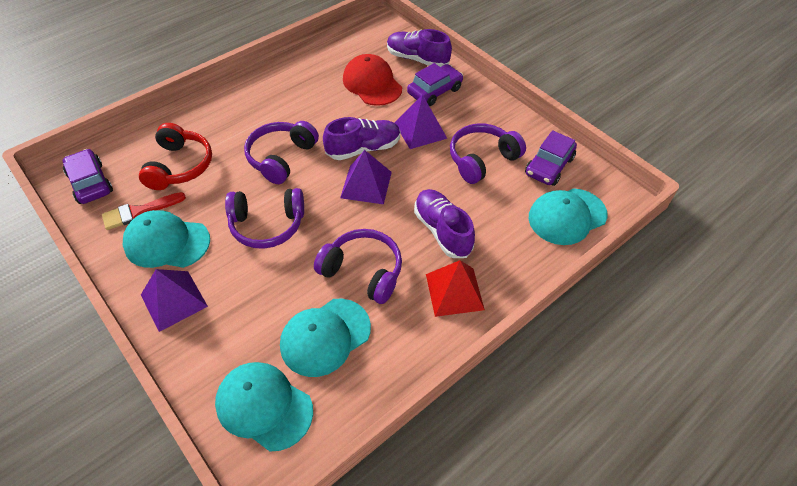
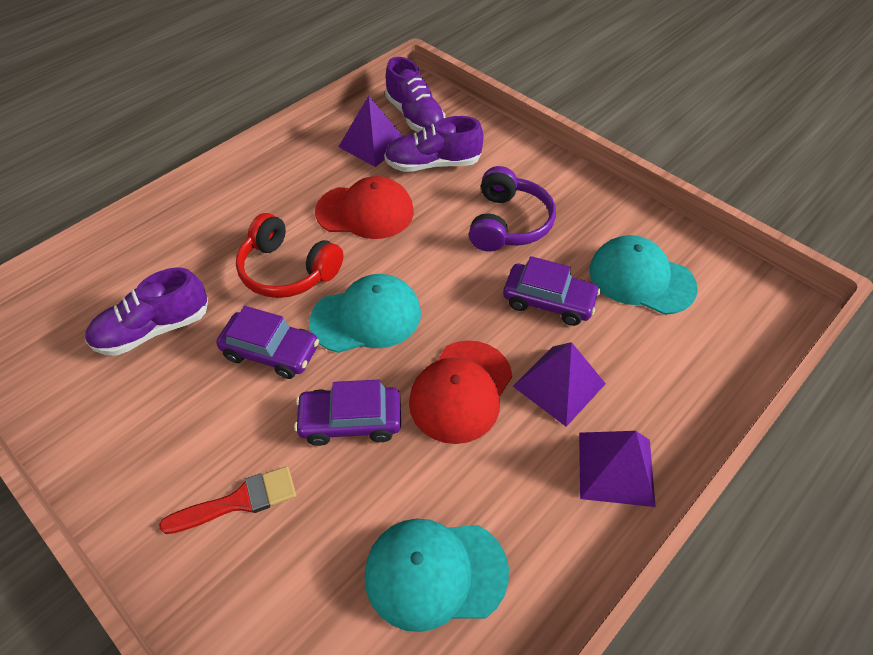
purple headphones: [225,188,304,249] [244,121,319,184] [314,229,402,304] [450,123,526,184] = 4 -> [469,166,556,252] = 1
red cap: [343,54,402,106] = 1 -> [315,176,414,239] [409,340,512,444] = 2
red pyramid: [426,260,485,317] = 1 -> none = 0
turquoise cap: [123,210,210,268] [215,362,313,451] [280,299,371,377] [529,188,608,245] = 4 -> [309,274,421,353] [364,519,509,632] [589,235,698,315] = 3

